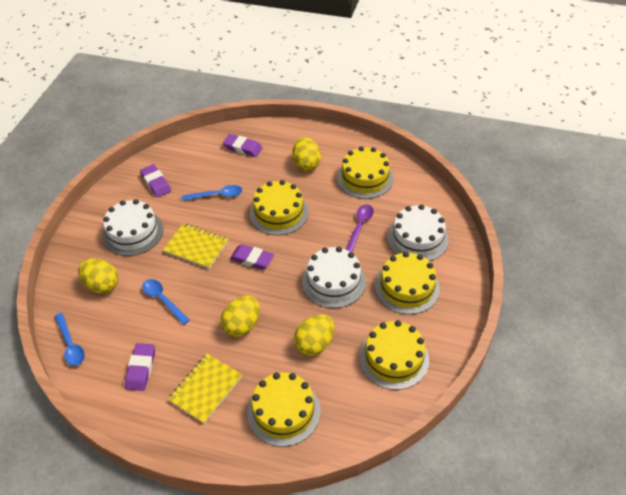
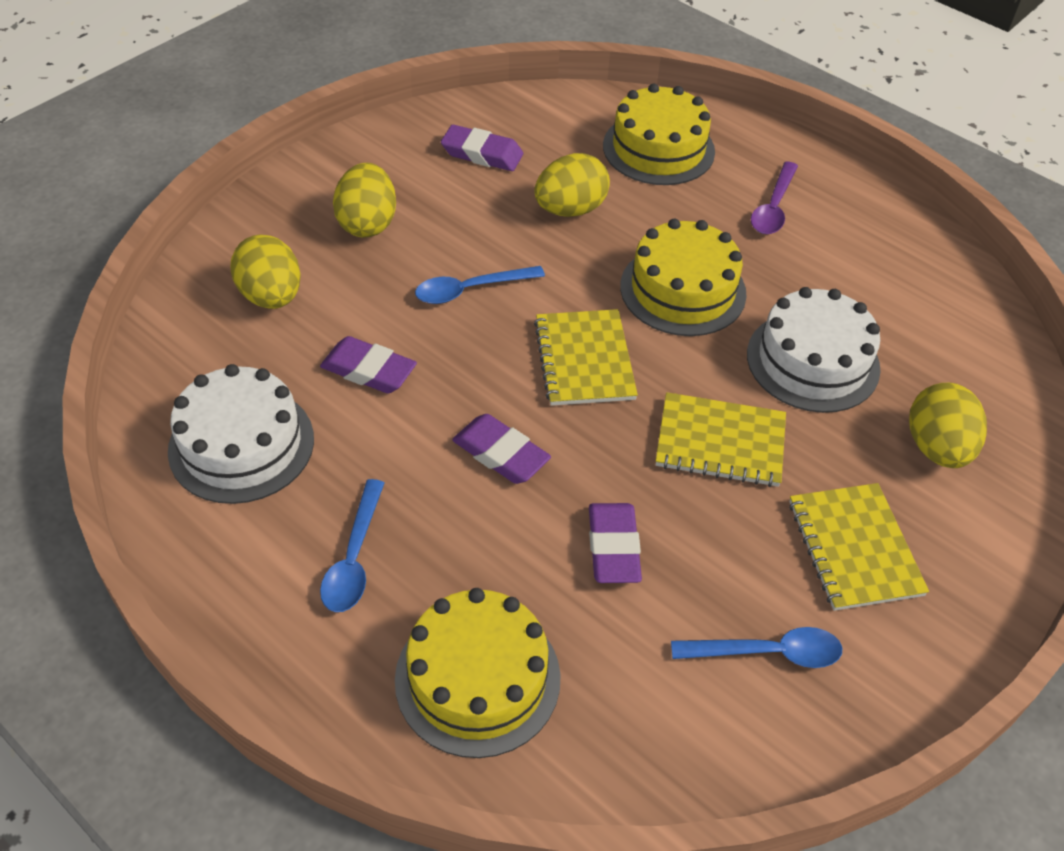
white cake: [103,199,163,256] [302,247,366,308] [387,204,449,261] = 3 -> [168,364,314,504] [747,287,881,413] = 2
yellow cake: [247,372,321,447] [250,180,309,235] [337,146,393,199] [359,320,429,390] [375,252,440,315] = 5 -> [395,588,561,758] [603,83,715,185] [620,219,747,336] = 3
yellow notebook: [163,223,229,269] [168,353,242,424] = 2 -> [534,309,638,406] [656,392,786,487] [789,483,929,611] = 3

